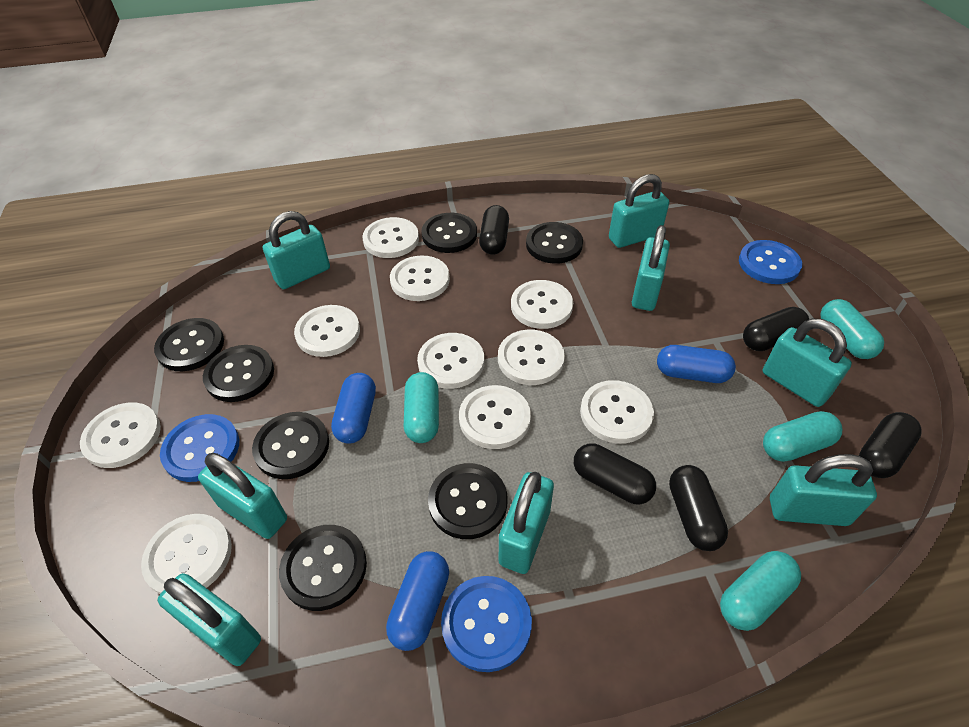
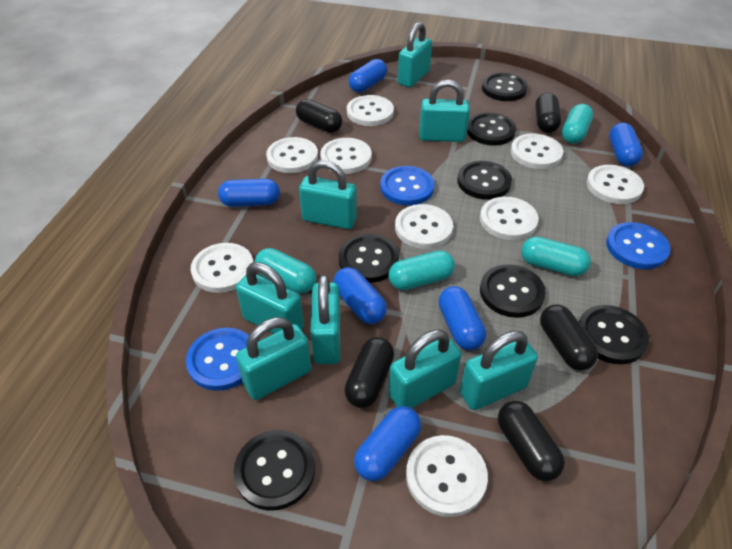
blue capsule: [331,373,376,444] [386,551,449,651] [657,345,736,383] = 3 -> [218,179,280,207] [333,267,387,324] [349,59,387,93] [354,406,421,481] [438,286,486,350] [609,123,643,167] = 6
white button: [80,403,161,468] [141,514,232,594] [294,305,360,357] [362,217,419,258] [390,255,450,301] [417,333,484,389] [459,385,531,449] [498,330,565,385] [511,280,573,329] [580,380,654,444] = 10 -> [191,243,254,293] [266,137,318,173] [320,138,372,174] [347,95,394,126] [395,204,453,249] [406,435,488,517] [480,197,539,240] [510,133,563,169] [586,165,644,204] = 9

